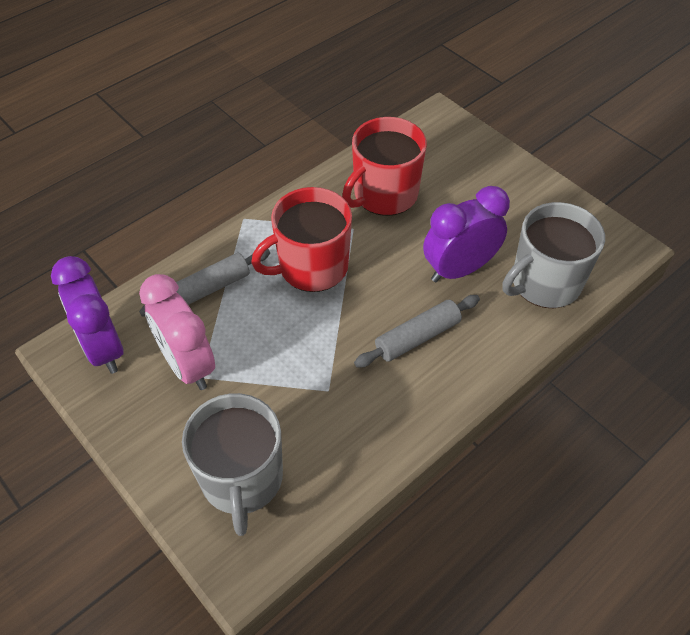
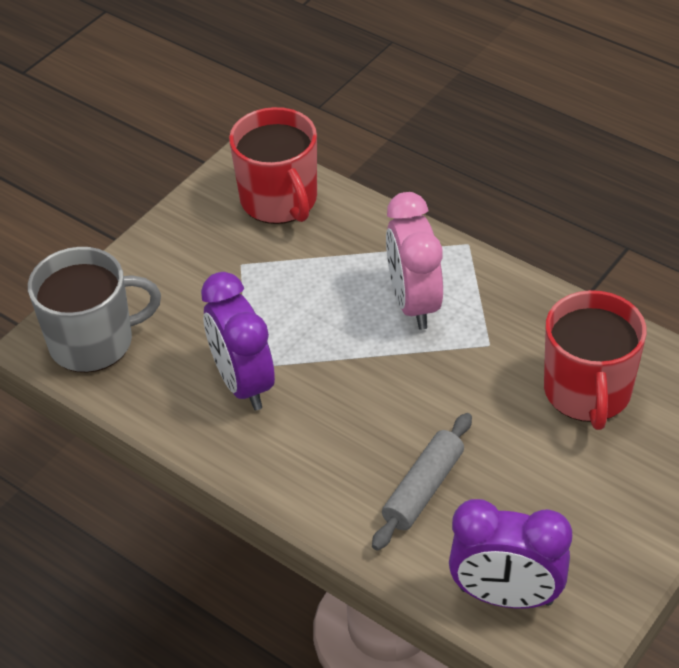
grey mug: [182,393,283,536] [502,202,605,308] = 2 -> [28,247,161,373] = 1
grey rolling pin: [139,249,270,317] [354,295,480,367] = 2 -> [372,413,472,551] = 1

